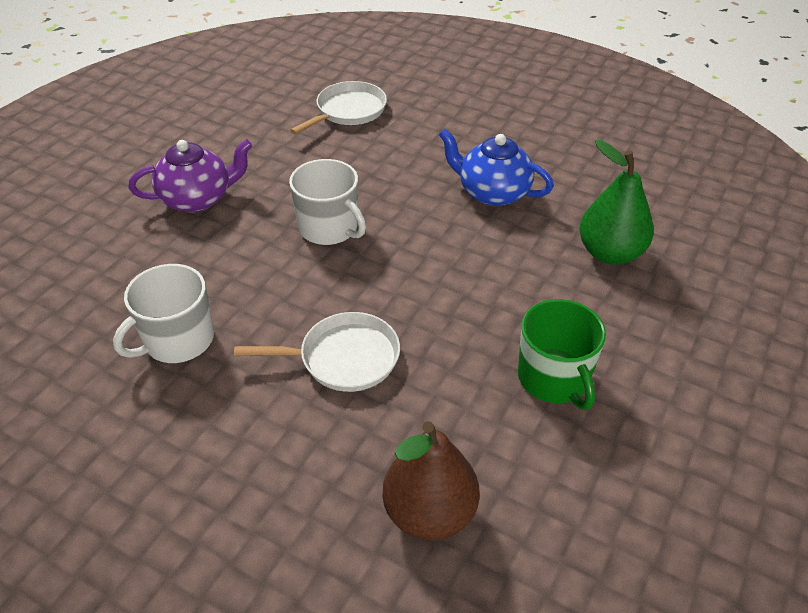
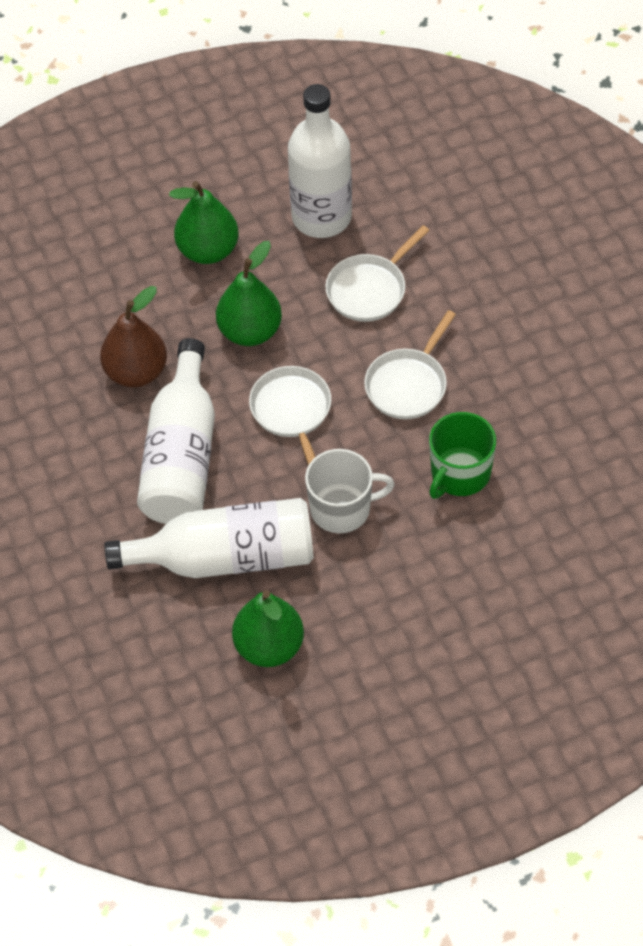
blue teapot: [439,129,554,206] = 1 -> none = 0
green pear: [579,140,654,265] = 1 -> [169,181,239,264] [216,241,282,346] [232,590,304,667] = 3
purple teapot: [129,139,252,213] = 1 -> none = 0
white bottle: none = 0 -> [104,498,314,578] [137,338,215,524] [288,84,352,238] = 3
white mug: [113,264,214,363] [289,159,366,245] = 2 -> [305,449,395,533] = 1
white pan: [234,312,400,392] [290,81,387,134] = 2 -> [249,366,331,466] [325,225,429,322] [364,310,456,419] = 3

